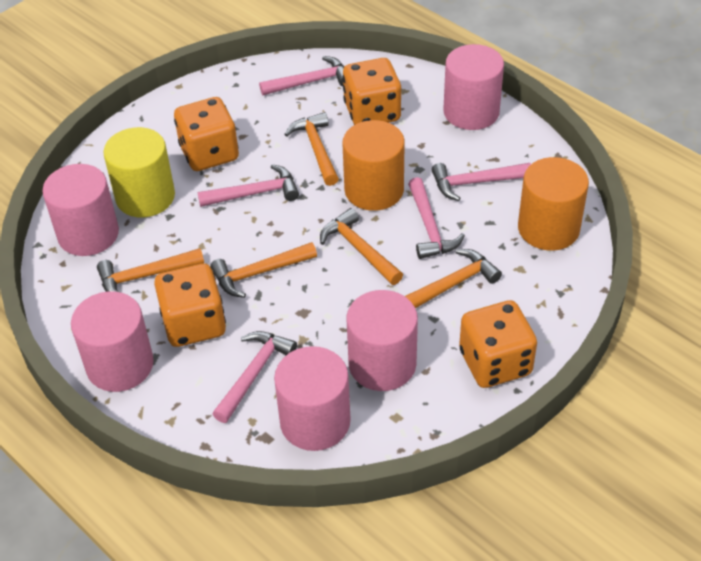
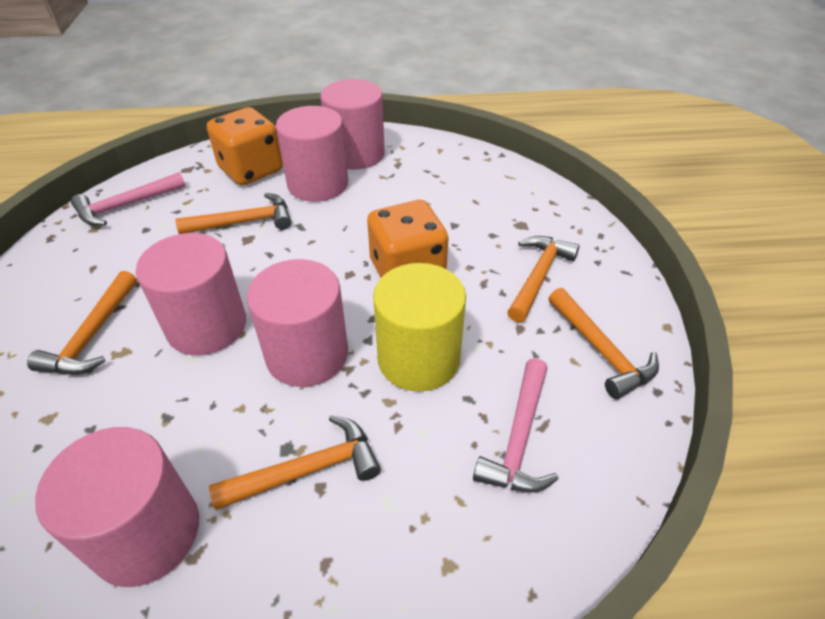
orange cylinder: [342,120,405,211] [518,157,589,251] = 2 -> none = 0
orange dice: [154,263,226,347] [174,97,239,171] [343,58,401,125] [459,300,537,388] = 4 -> [207,107,283,185] [367,200,448,278] = 2
pink hammer: [197,164,299,207] [213,331,297,423] [259,56,344,95] [408,177,465,259] [431,163,531,201] = 5 -> [71,172,186,226] [473,358,558,493] = 2

